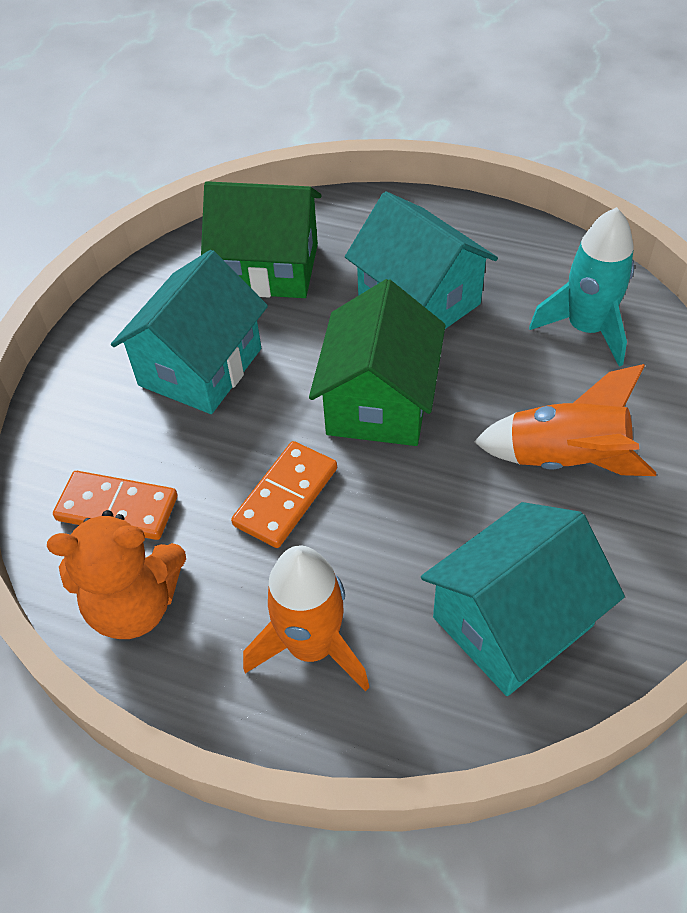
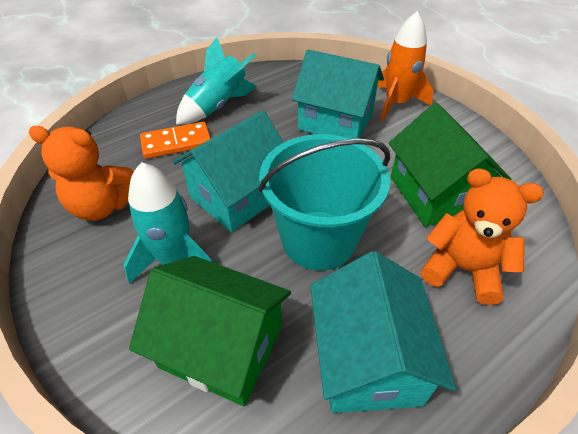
orange domino: [53,471,178,540] [231,441,337,548] = 2 -> [140,122,211,159] = 1
orange rocket: [243,546,369,692] [474,364,656,476] = 2 -> [377,11,434,121] = 1
orange teddy bear: [47,510,186,639] = 1 -> [29,126,133,220] [421,168,544,305] = 2
turquoise bucket: none = 0 -> [258,134,390,271] = 1
turquoise rocket: [529,207,634,367] = 1 -> [124,162,212,284] [176,37,257,125] = 2

